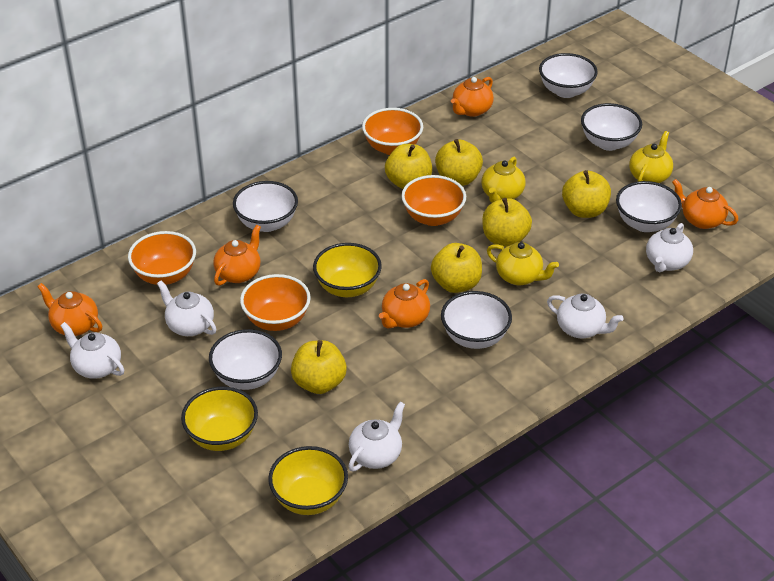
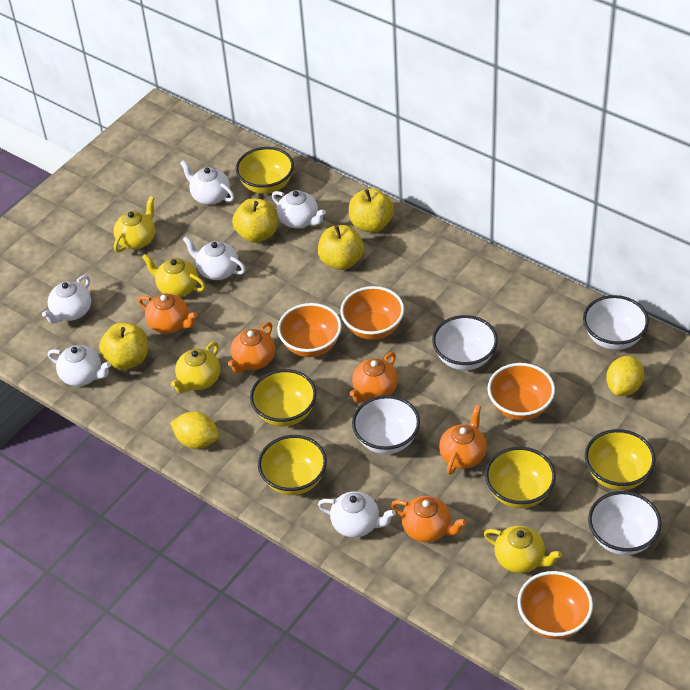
white bowl: [209,329,282,390] [233,181,298,232] [441,291,512,349] [539,53,598,98] [581,103,642,151] [616,181,682,232] = 6 -> [352,395,420,454] [432,315,498,370] [583,295,649,350] [588,491,662,555] = 4
white teapot: [60,322,124,379] [157,281,216,336] [348,402,405,471] [547,294,623,338] [646,223,693,272] = 5 -> [42,275,91,324] [48,345,111,386] [180,160,234,205] [183,237,246,280] [272,190,326,228] [318,491,396,538] = 6
yellow apple: [291,340,347,394] [385,144,432,189] [431,243,482,293] [435,139,483,186] [482,198,532,247] [562,170,611,218] = 6 -> [99,323,148,370] [232,198,278,243] [318,225,364,270] [349,188,394,232] = 4
yellow bowl: [181,387,258,451] [268,446,348,515] [313,243,382,297] = 3 -> [236,147,294,194] [250,369,317,426] [258,435,327,495] [485,447,556,508] [585,429,656,490] = 5
yellow lemon: none = 0 -> [171,411,219,449] [606,356,644,396] = 2
yellow teapot: [481,157,526,203] [487,242,559,285] [629,131,673,183] = 3 -> [113,196,155,252] [142,254,206,297] [171,342,220,393] [484,525,562,573] = 4

